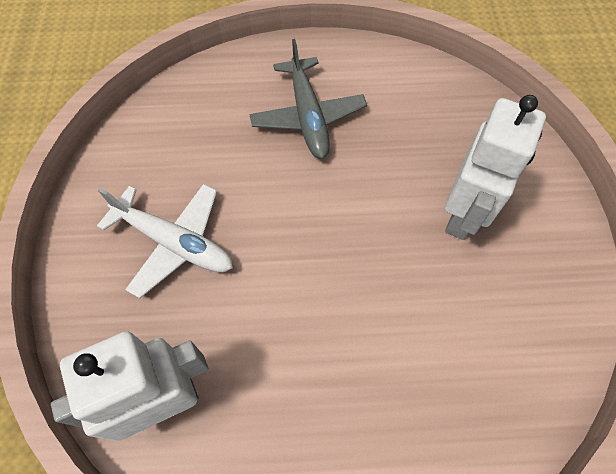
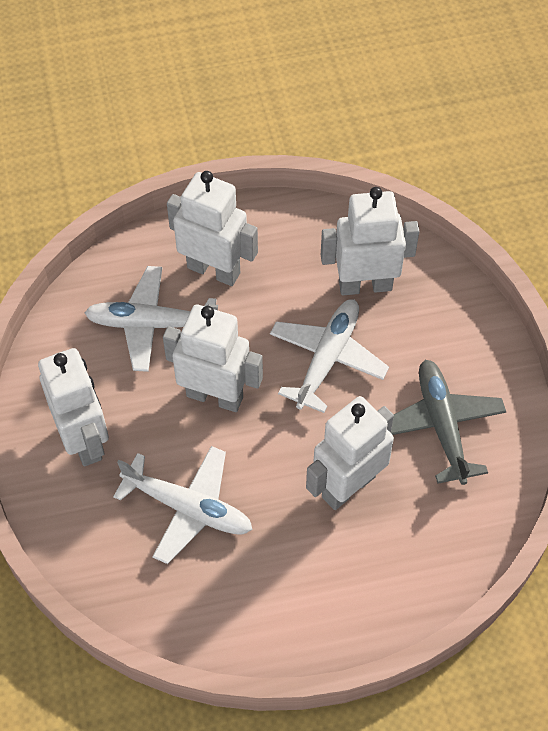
white plane: [97,184,233,298] = 1 -> [84,266,218,372] [113,446,253,564] [270,299,389,413] = 3
white robot: [51,332,208,441] [445,95,546,240] = 2 -> [38,348,109,466] [163,305,263,412] [167,171,258,286] [306,396,394,510] [321,187,419,295] = 5

